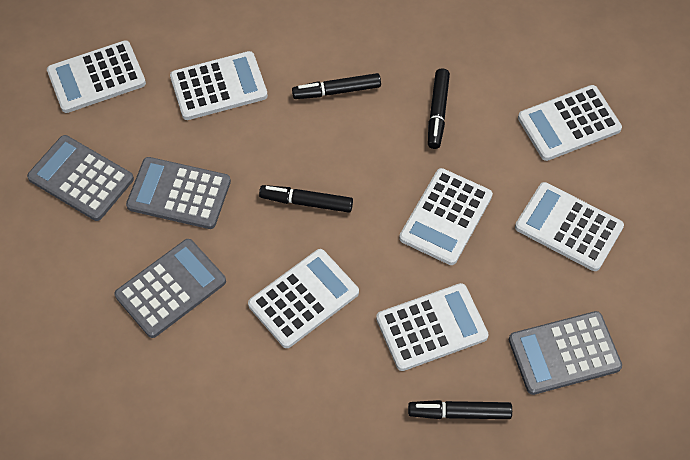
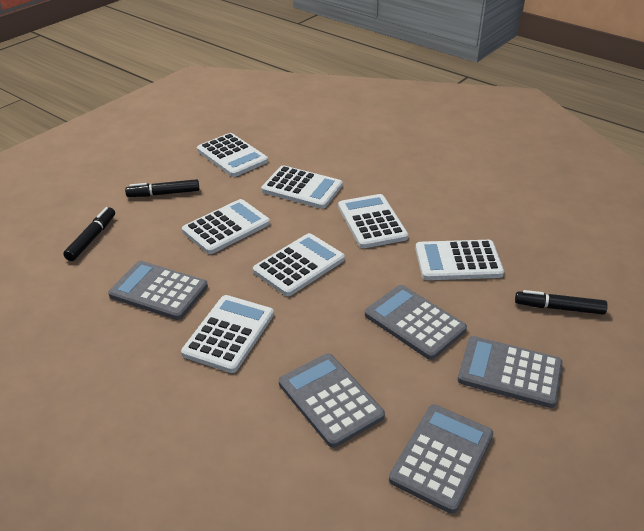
black marker: [259,185,353,213] [292,73,381,99] [408,400,512,419] [428,69,450,149] = 4 -> [63,207,115,261] [125,179,200,197] [515,290,608,315] = 3
grey calculator: [27,135,134,221] [115,239,226,338] [126,157,231,229] [509,311,622,395] = 4 -> [108,261,208,320] [279,354,385,448] [365,285,467,360] [389,404,493,514] [457,336,563,408] = 5

